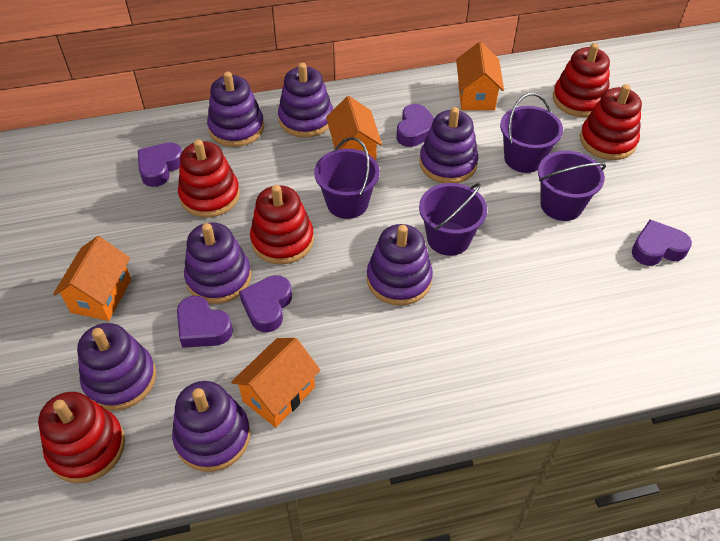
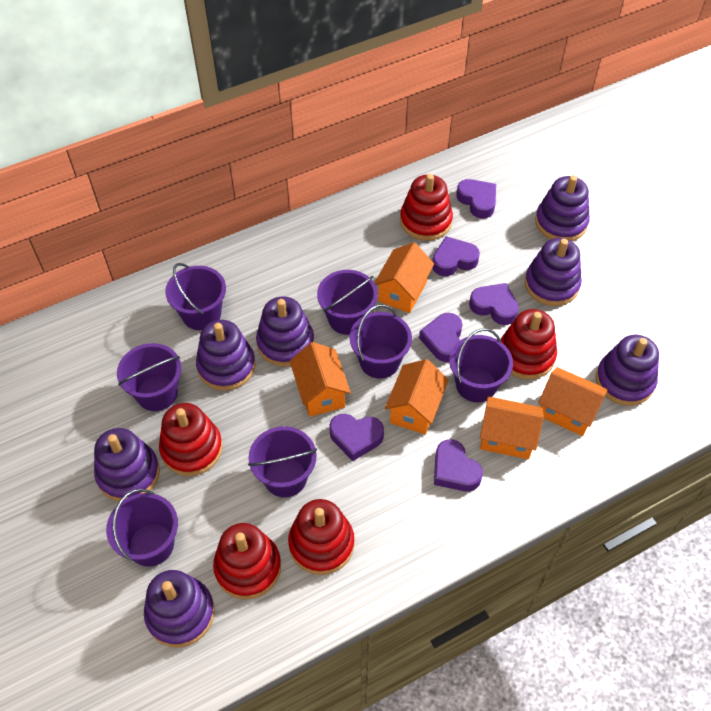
orange house: [53,236,131,321] [231,338,320,428] [326,96,382,160] [456,42,504,110] = 4 -> [290,342,351,417] [374,242,434,313] [385,359,449,435] [480,396,544,459] [538,367,608,436] = 5
purple bucket: [314,137,380,219] [419,183,487,256] [500,93,563,173] [538,151,606,221] = 4 -> [106,489,178,567] [117,343,181,411] [165,263,226,330] [248,426,317,497] [317,270,378,335] [350,305,412,379] [449,328,513,403] = 7
purple heart: [138,142,182,187] [177,296,233,348] [239,275,292,333] [396,104,434,147] [632,219,692,266] = 5 -> [329,414,384,461] [419,313,463,362] [433,236,480,276] [434,439,483,492] [456,179,496,219] [469,283,519,325] = 6

